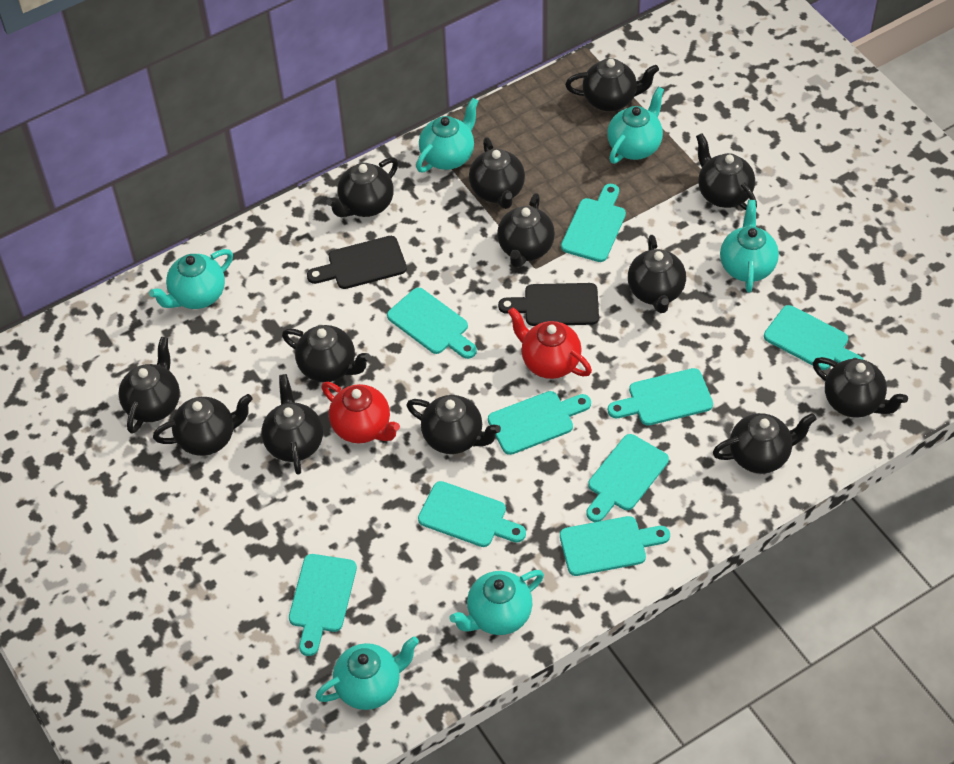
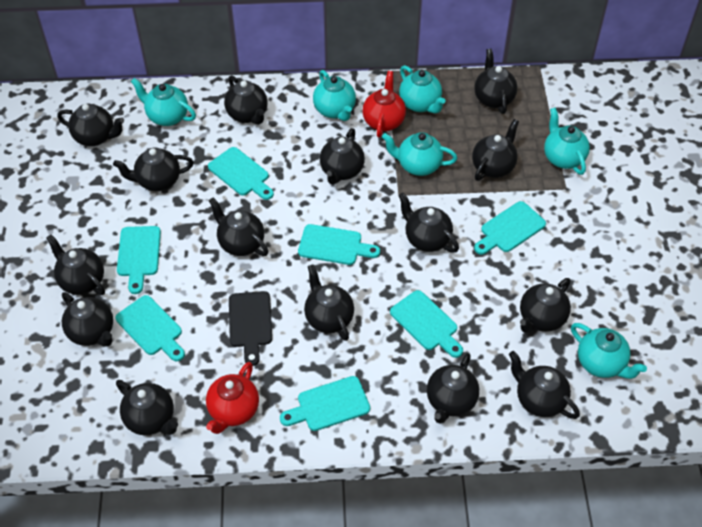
black cutting board: [307,236,407,289] [498,283,599,326] = 2 -> [229,291,272,366] = 1
black teapot: [118,337,180,433] [153,394,252,456] [262,374,323,474] [282,325,370,382] [326,157,398,217] [407,395,501,454] [469,137,525,209] [497,193,555,268] [565,58,659,111] [628,235,686,313] [696,133,757,210] [713,413,816,474] [813,357,908,418] = 13 -> [46,235,105,295] [57,103,124,146] [62,292,113,346] [113,148,194,191] [116,380,178,435] [209,198,268,256] [224,75,268,125] [304,264,354,341] [320,128,365,185] [398,193,459,253] [427,353,479,424] [472,119,519,181] [474,49,517,114] [509,351,580,419] [520,278,571,333] = 15
turquoise cutting board: [289,554,357,656] [387,288,477,359] [418,481,526,547] [488,391,591,455] [560,516,670,576] [561,184,626,262] [587,434,669,522] [608,368,713,426] [764,305,864,370] = 9 -> [116,295,185,361] [117,226,161,294] [208,147,274,200] [280,376,370,431] [298,224,380,265] [390,290,463,358] [474,201,546,255] = 7

